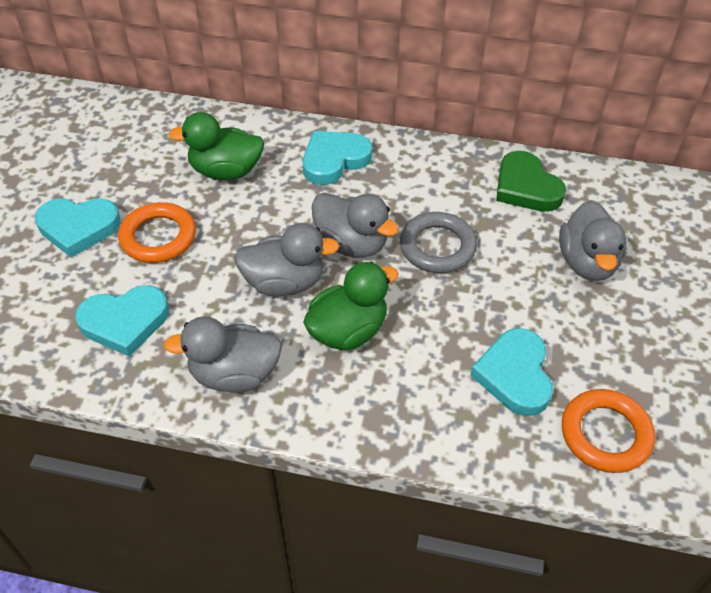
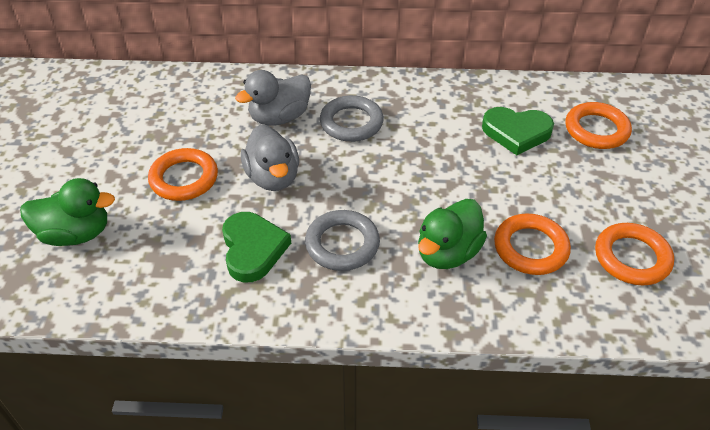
green heart: [496,151,566,212] = 1 -> [222,212,291,282] [482,107,554,155] = 2
grey duck: [164,316,282,393] [234,223,339,296] [312,193,399,258] [559,200,627,281] = 4 -> [235,70,311,126] [241,124,299,191] = 2
grey ring: [400,212,477,273] = 1 -> [305,210,380,271] [320,95,384,142] = 2
orange ring: [118,202,196,263] [562,389,655,473] = 2 -> [148,148,218,201] [494,213,571,275] [565,102,632,149] [595,223,674,286] = 4
turquoise heart: [35,198,121,257] [75,285,169,357] [303,131,372,185] [470,328,553,416] = 4 -> none = 0

